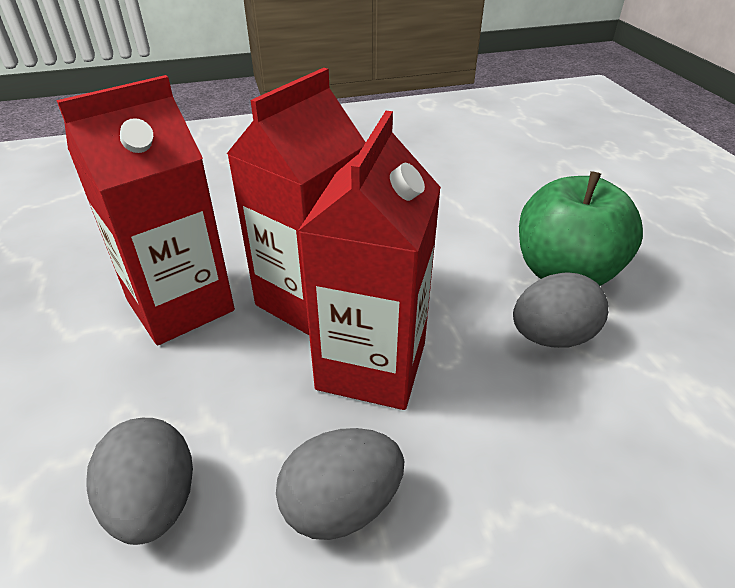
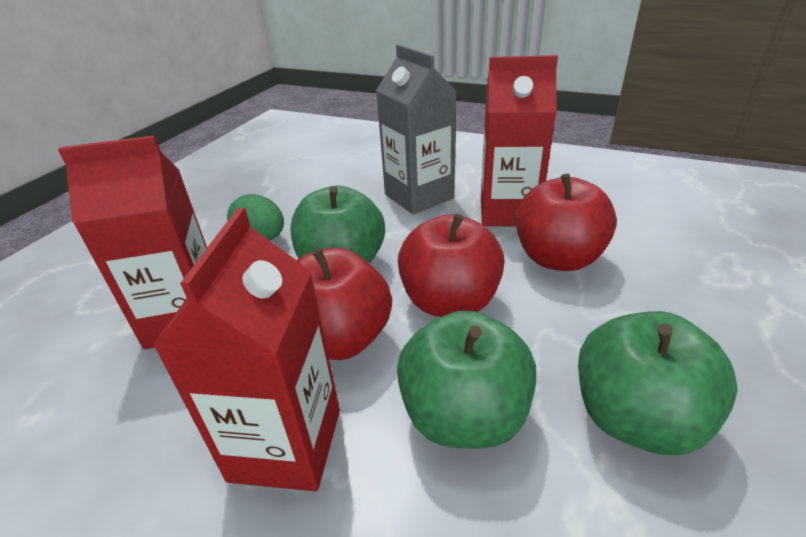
green apple: [519,171,643,286] = 1 -> [290,186,385,264] [397,310,536,449] [578,311,738,455] = 3
green egg: none = 0 -> [227,194,284,241] = 1
grey carton: none = 0 -> [376,45,457,214] = 1
grey egg: [86,418,193,545] [276,428,404,540] [513,272,608,348] = 3 -> none = 0
red apple: none = 0 -> [297,248,392,360] [398,214,505,317] [516,173,617,271] = 3

